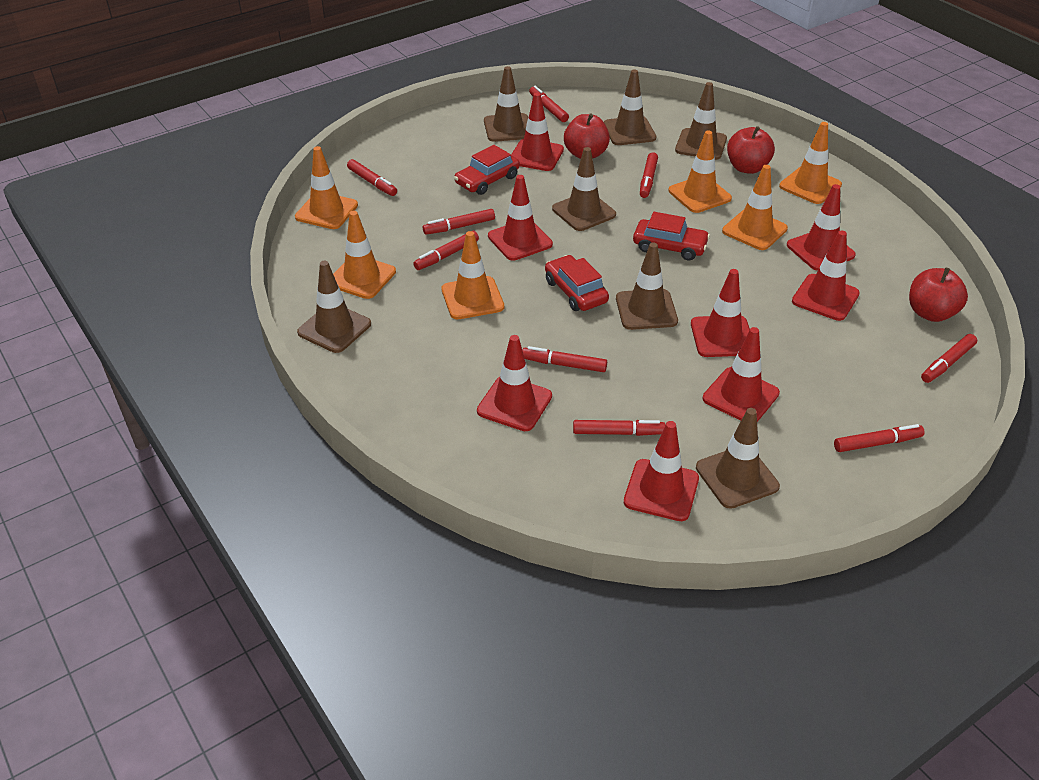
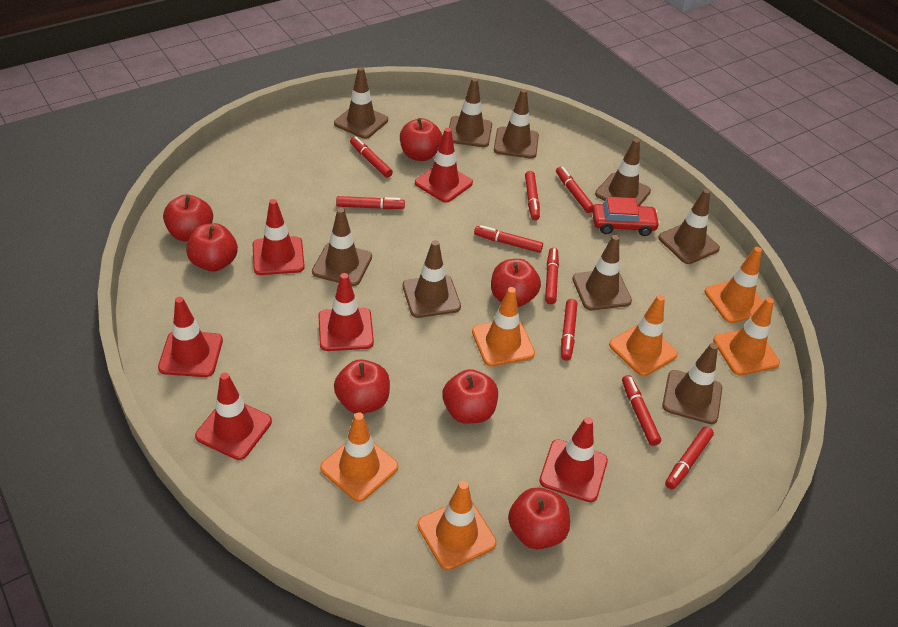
brown traffic cone: [297,261,371,353] [484,66,528,142] [552,147,616,231] [604,69,656,145] [616,242,678,330] [675,82,727,160] [696,408,780,509] = 7 -> [312,208,372,286] [334,67,388,139] [403,240,461,318] [449,78,492,147] [494,89,539,159] [572,235,632,310] [595,138,651,206] [658,189,720,264] [662,343,722,424] = 9
red apple: [564,113,610,159] [727,126,775,174] [909,268,968,322] = 3 -> [163,194,213,242] [186,223,238,272] [334,359,390,414] [400,118,442,161] [443,369,498,424] [491,259,541,307] [508,488,570,549] = 7
red car: [454,145,520,195] [545,255,609,311] [633,212,710,261] = 3 -> [592,197,660,236] = 1
red traffic cone: [477,335,552,431] [488,175,553,261] [511,93,564,171] [624,421,699,521] [691,269,750,357] [703,327,780,422] [787,184,856,271] [792,231,860,321] = 8 -> [158,297,223,377] [195,373,272,460] [253,199,305,275] [318,273,374,351] [415,128,473,203] [539,417,608,502] = 6

